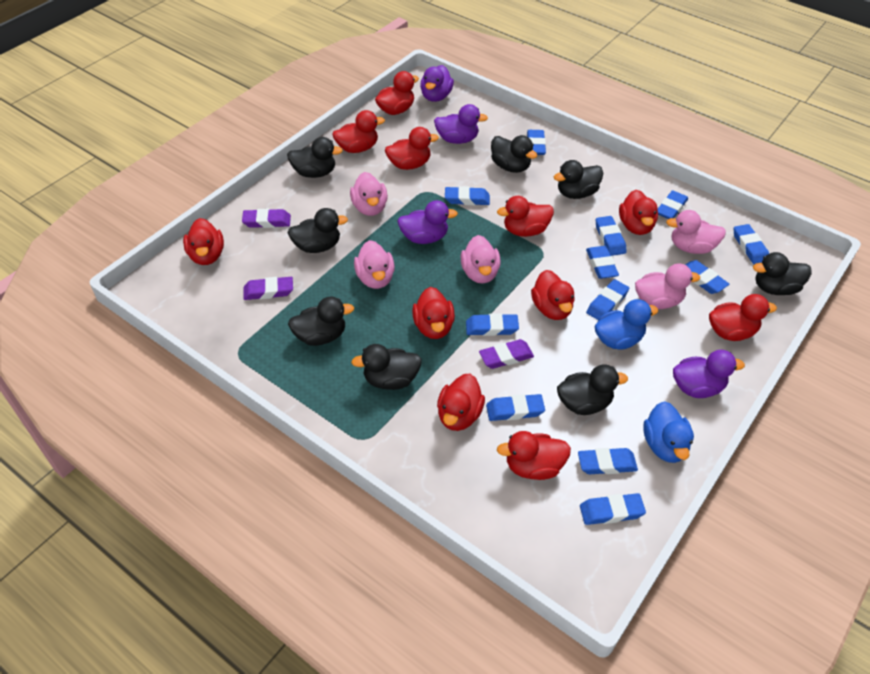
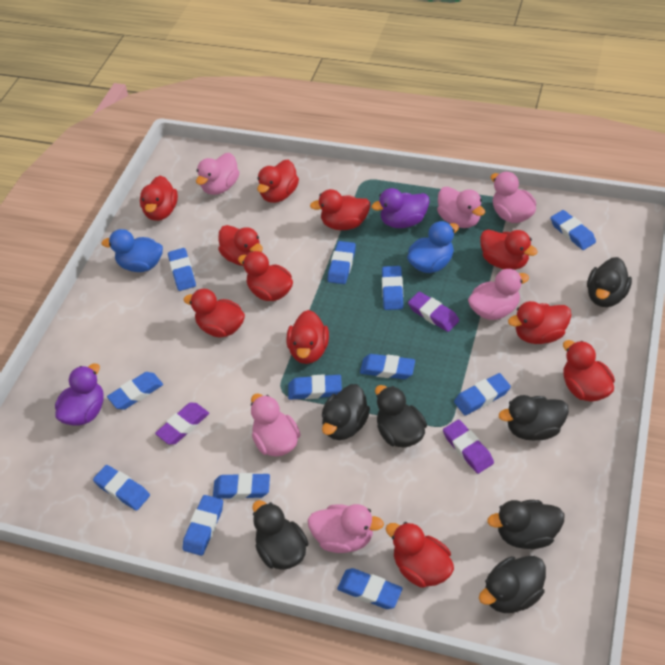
black duck: [287,137,343,178] [287,208,348,253] [288,297,354,346] [351,344,422,390] [491,135,537,173] [554,160,603,199] [557,364,628,415] [753,252,812,295] = 8 -> [252,500,309,570] [322,384,370,440] [375,385,427,448] [479,556,546,613] [487,500,564,549] [499,395,569,441] [587,257,632,307] = 7
pink duck: [350,172,388,216] [354,240,395,289] [461,235,501,284] [635,264,700,309] [666,210,726,254] = 5 -> [196,153,239,195] [251,394,301,457] [308,504,384,553] [437,186,485,228] [468,269,529,320] [490,172,536,223] = 6
purple duck: [397,200,458,244] [420,65,454,102] [434,104,488,144] [673,350,745,398] = 4 -> [55,363,104,426] [371,188,429,228] = 2

